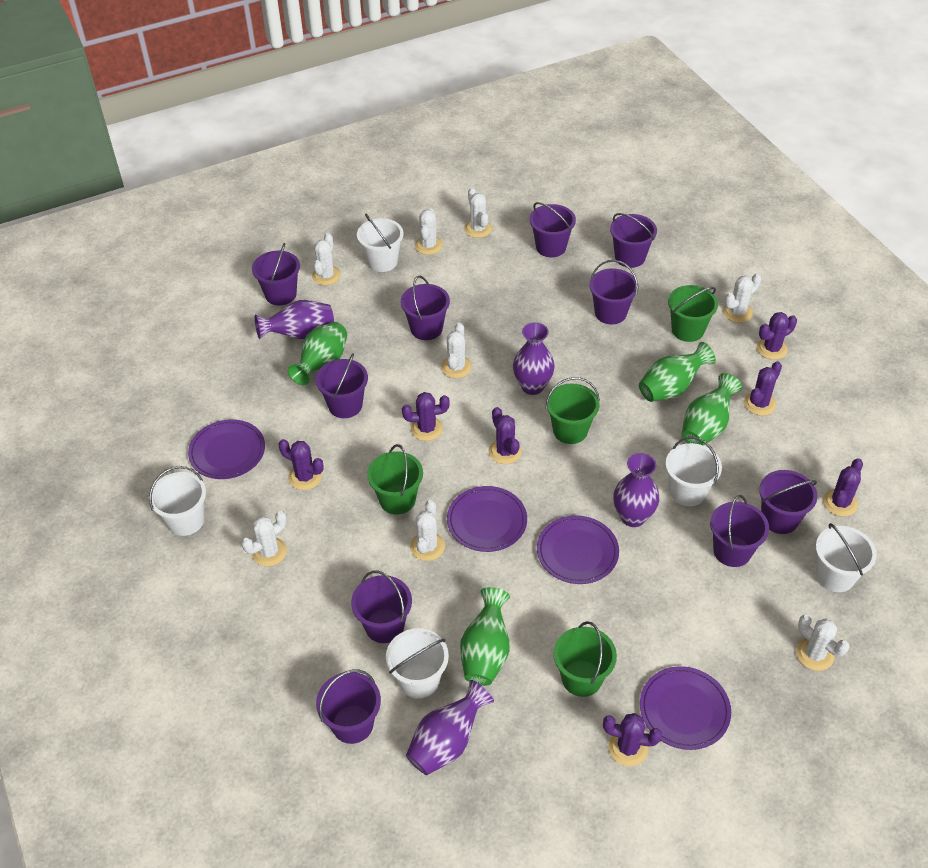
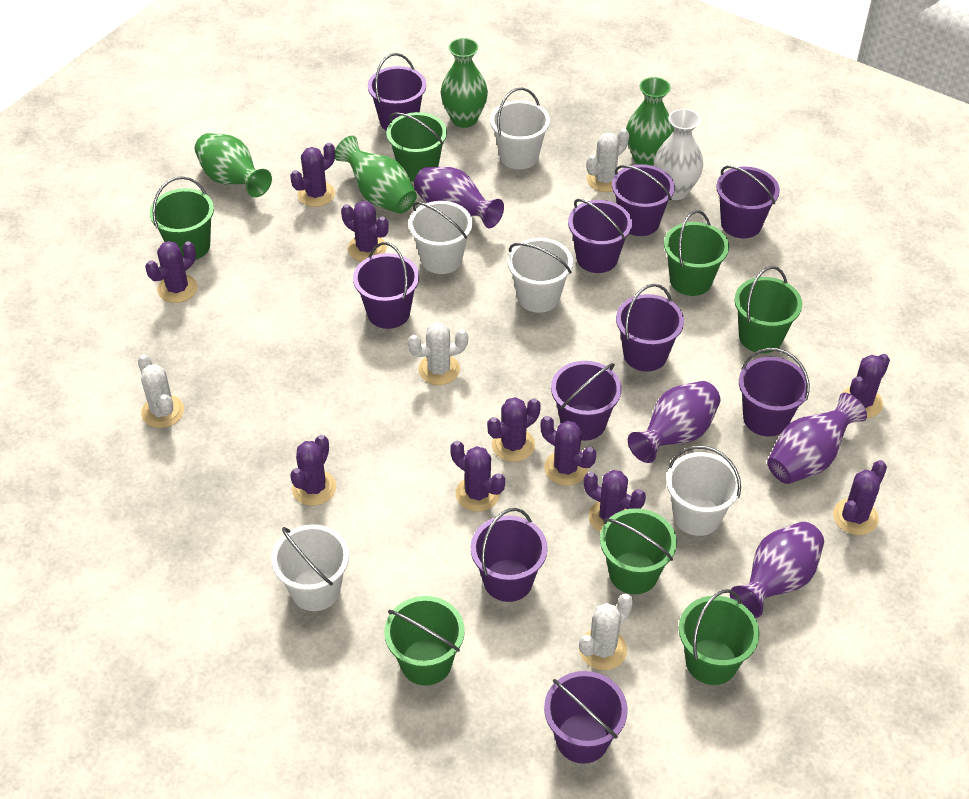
green bucket: [367,444,423,515] [546,377,600,444] [554,621,617,697] [668,285,718,342] = 4 -> [150,176,214,260] [384,596,465,686] [386,112,447,182] [600,508,677,594] [664,210,729,296] [679,589,760,685] [734,266,802,353] = 7
purple cactus: [278,439,324,490] [402,392,450,441] [489,407,522,464] [603,713,662,766] [744,361,782,416] [757,312,797,360] [823,458,863,517] = 7 -> [145,241,198,303] [290,143,335,207] [290,435,336,506] [341,201,389,261] [450,441,505,512] [487,397,541,462] [541,416,596,486] [584,470,646,533] [833,460,887,535] [842,354,890,418] = 10
purple plate: [188,419,265,479] [447,486,527,552] [537,515,619,584] [640,666,731,750] = 4 -> none = 0
white cactus: [241,511,287,567] [312,233,341,285] [410,500,445,561] [415,208,443,255] [441,323,472,378] [464,187,492,238] [723,273,762,323] [796,615,849,671] = 8 -> [138,354,184,428] [408,322,468,385] [579,594,633,670] [586,128,629,192] = 4
white vase: none = 0 -> [654,109,703,200] = 1

